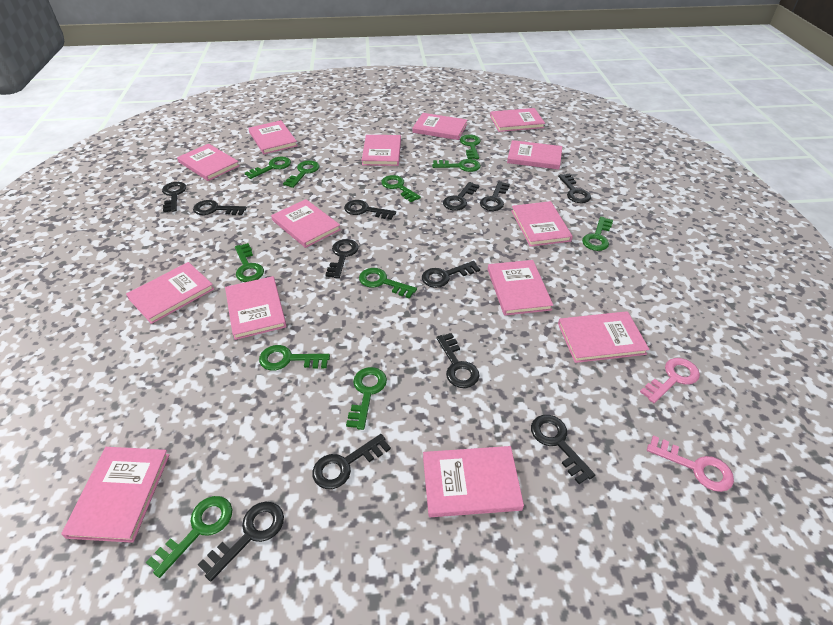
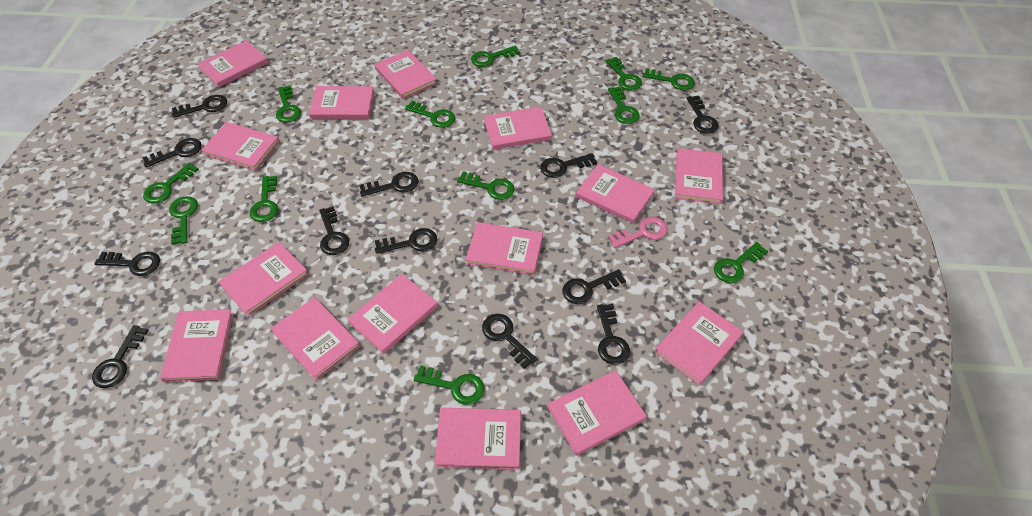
green key: [146,496,232,578] [235,243,264,282] [245,156,291,179] [259,345,330,371] [283,160,319,188] [346,367,387,430] [359,268,417,299] [381,175,421,202] [432,159,481,172] [460,135,481,159] [582,217,613,251] = 11 -> [143,163,199,204] [169,196,198,245] [250,176,278,222] [276,85,301,123] [405,101,455,128] [414,365,485,405] [457,171,515,200] [471,46,520,67] [606,57,642,91] [608,86,640,124] [643,68,695,90] [714,242,768,283] = 12
pink book: [61,447,170,543] [126,262,214,324] [177,144,240,181] [225,276,287,340] [248,120,298,154] [271,199,341,248] [361,135,401,166] [412,113,467,140] [423,446,524,517] [488,260,553,316] [490,108,545,132] [507,140,562,170] [511,201,573,247] [558,311,649,363] = 14 -> [160,309,234,382] [198,40,268,87] [201,122,280,171] [218,242,309,316] [271,297,360,380] [309,86,374,119] [347,274,438,354] [374,50,437,99] [435,408,521,470] [466,222,543,275] [484,107,552,150] [548,370,647,456] [576,164,655,223] [655,301,744,386] [675,148,723,204] = 15
pink key: [640,358,700,403] [647,435,734,492] = 2 -> [608,217,668,248] = 1

